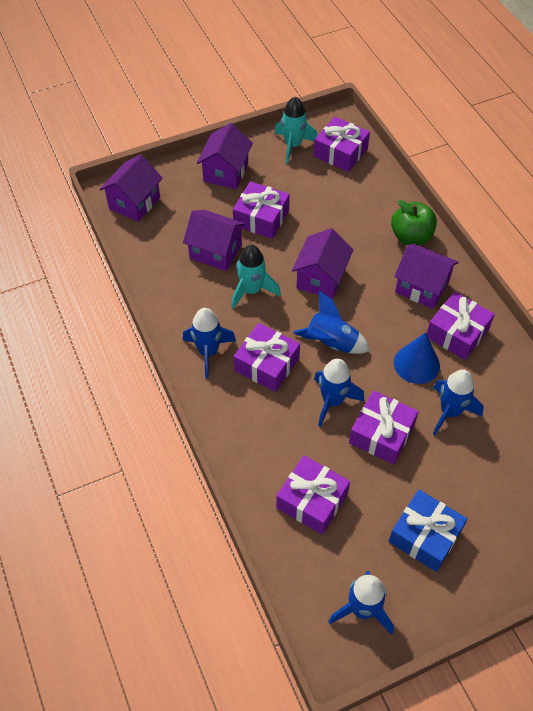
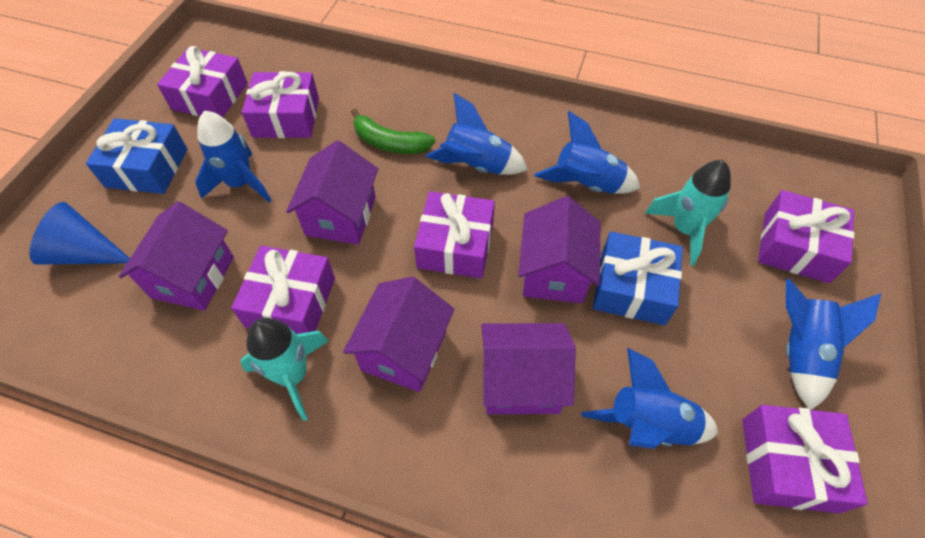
blue gift: [389,490,467,572] = 1 -> [86,118,187,194] [593,231,683,325] = 2
green apple: [391,200,437,245] = 1 -> none = 0
green banana: none = 0 -> [351,109,435,154] = 1

